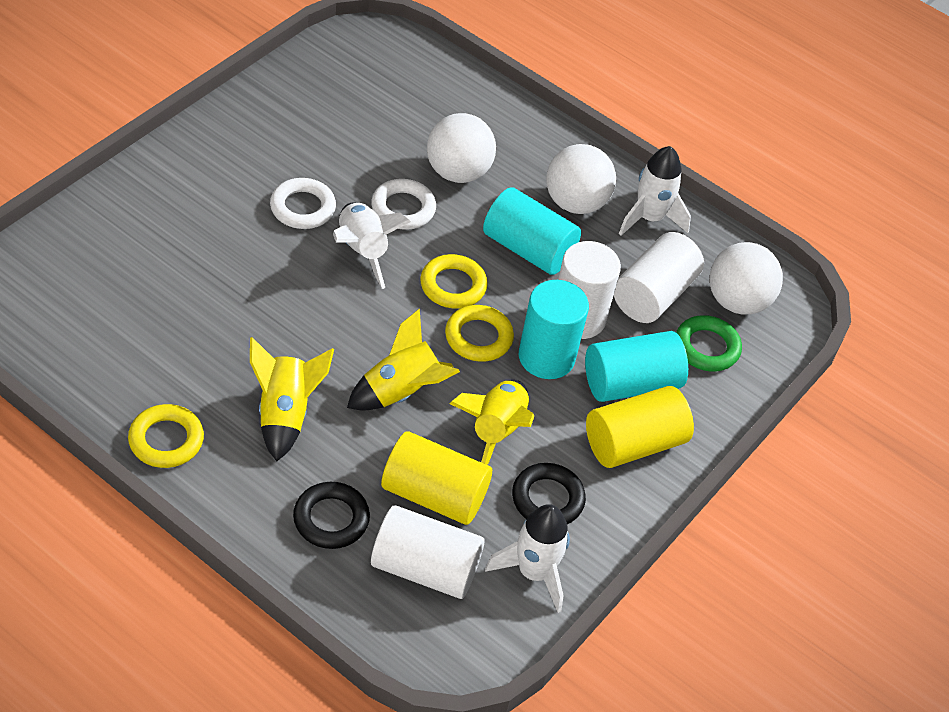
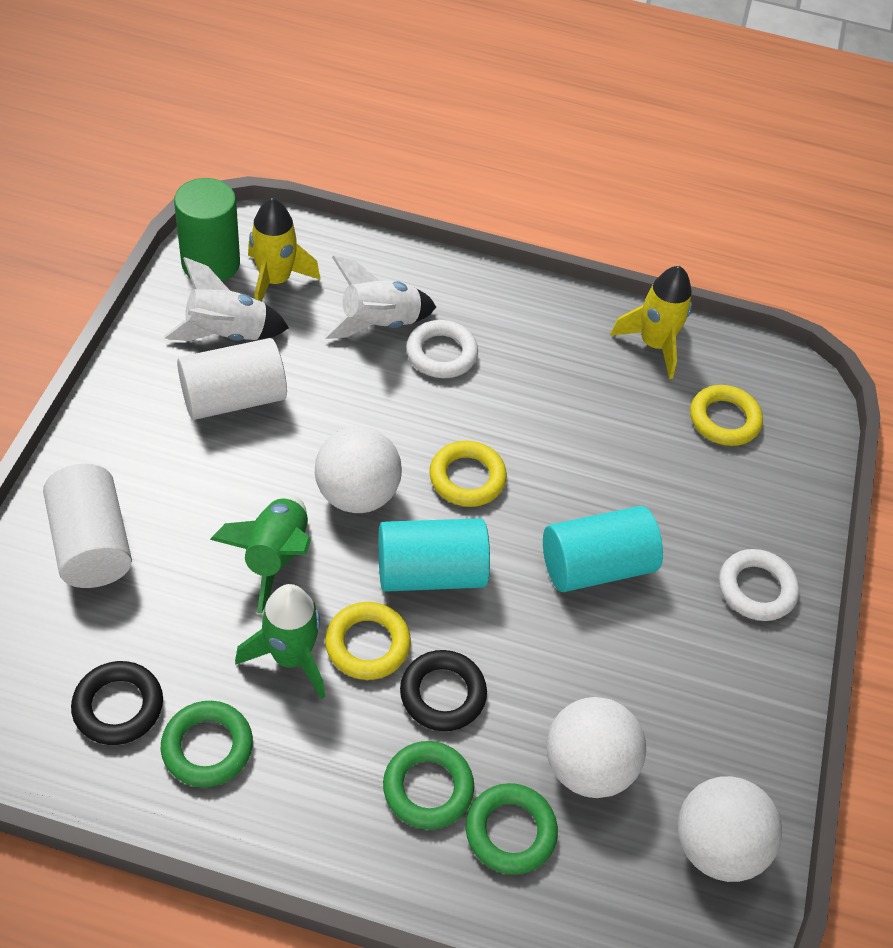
green cylinder: none = 0 -> [174,178,240,282] = 1
green ring: [676,315,742,371] = 1 -> [161,701,253,787] [383,741,474,829] [466,783,558,875] = 3
green rocket: none = 0 -> [210,495,311,614] [235,584,325,699] = 2
turquoise cylinder: [483,187,581,275] [519,280,589,379] [585,331,688,402] = 3 -> [378,518,490,592] [543,506,663,592] = 2
white cylinder: [371,505,485,599] [558,241,621,339] [614,232,704,323] = 3 -> [43,464,132,588] [177,338,287,420] = 2
white rocket: [333,202,411,289] [485,504,570,613] [619,146,691,236] = 3 -> [164,257,289,341] [324,256,436,339] = 2
yellow cylinder: [381,431,492,525] [586,386,694,468] = 2 -> none = 0
yellow rocket: [250,337,334,462] [347,308,460,411] [450,380,534,465] = 3 -> [248,198,320,302] [610,266,692,379] = 2

